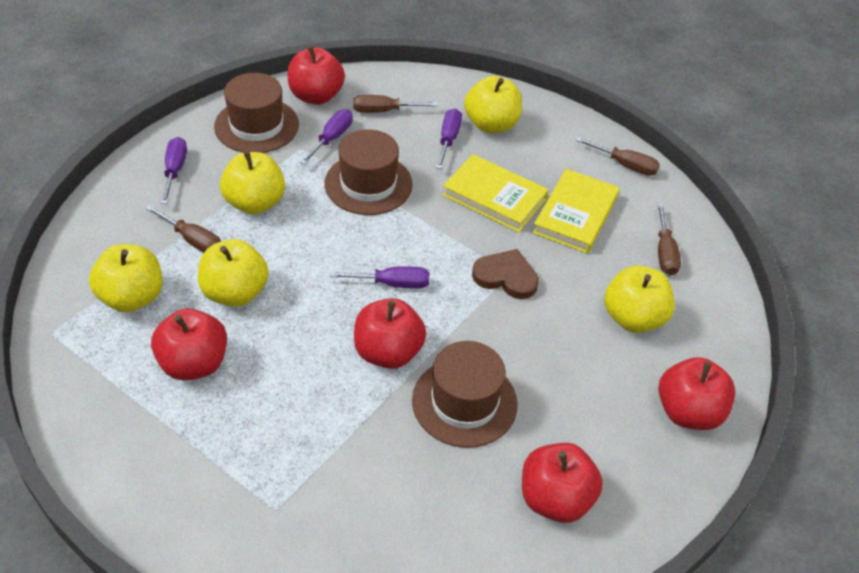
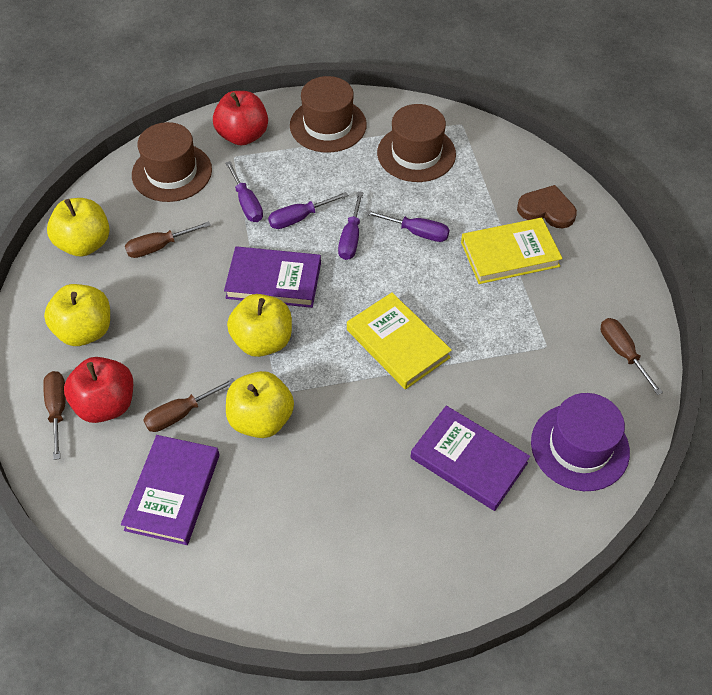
purple book: none = 0 -> [121,435,220,545] [224,246,321,308] [410,406,530,511] = 3
purple hat: none = 0 -> [531,393,630,491] = 1
red apple: [151,308,227,380] [288,46,345,105] [354,298,426,369] [522,443,603,523] [658,357,736,430] = 5 -> [64,357,133,423] [213,91,268,146] = 2
yellow apple: [89,244,162,312] [198,239,269,307] [220,151,285,214] [464,76,522,133] [604,265,675,333] = 5 -> [44,284,110,346] [47,198,110,256] [226,371,294,438] [227,294,292,357] = 4

